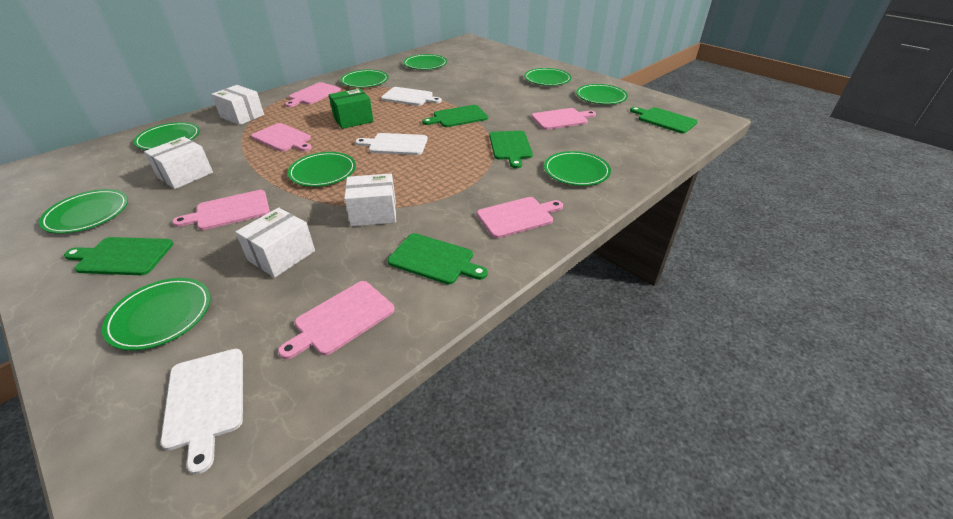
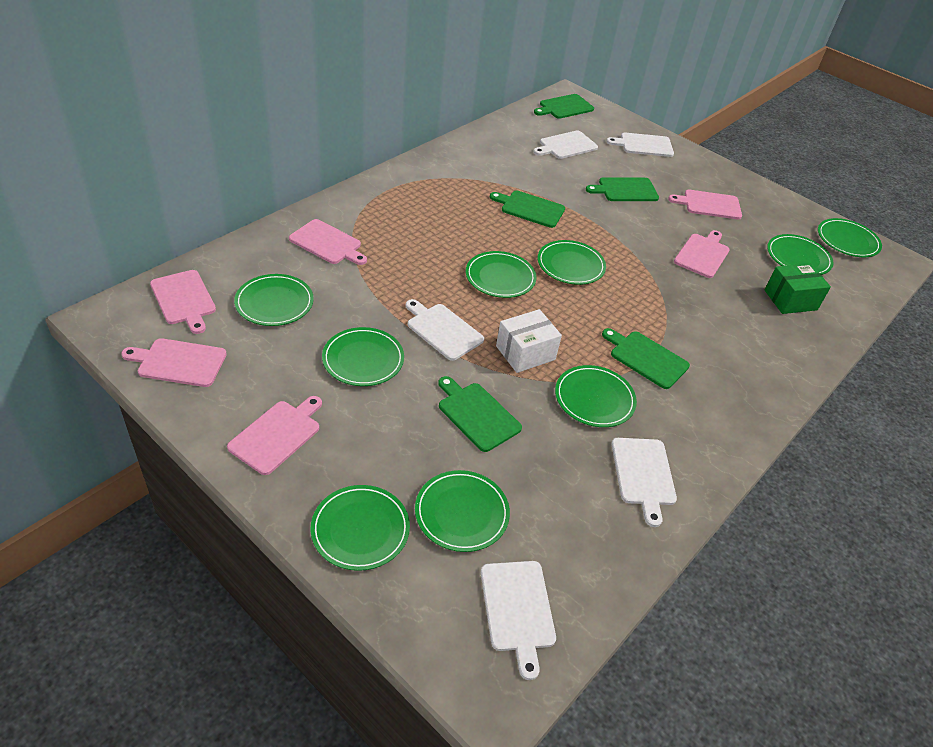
white box: [144,137,213,189] [212,85,264,125] [235,208,315,278] [344,174,396,227] = 4 -> [496,309,562,373] = 1
white cutting board: [160,349,243,474] [355,133,428,155] [381,87,442,106] = 3 -> [406,299,484,361] [481,561,556,680] [533,130,598,159] [606,133,674,157] [612,438,677,527] = 5

